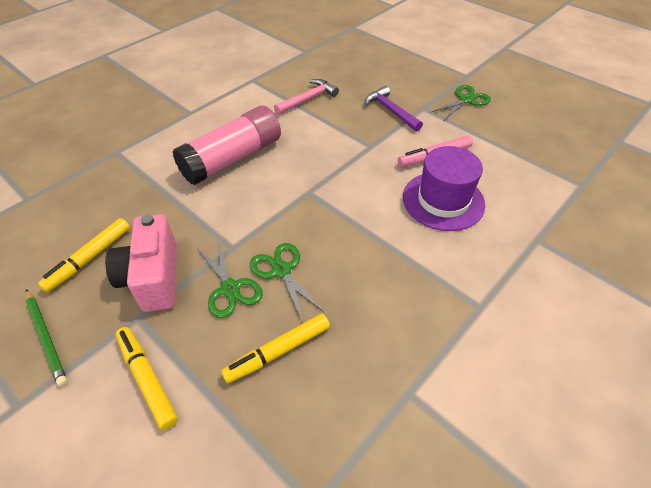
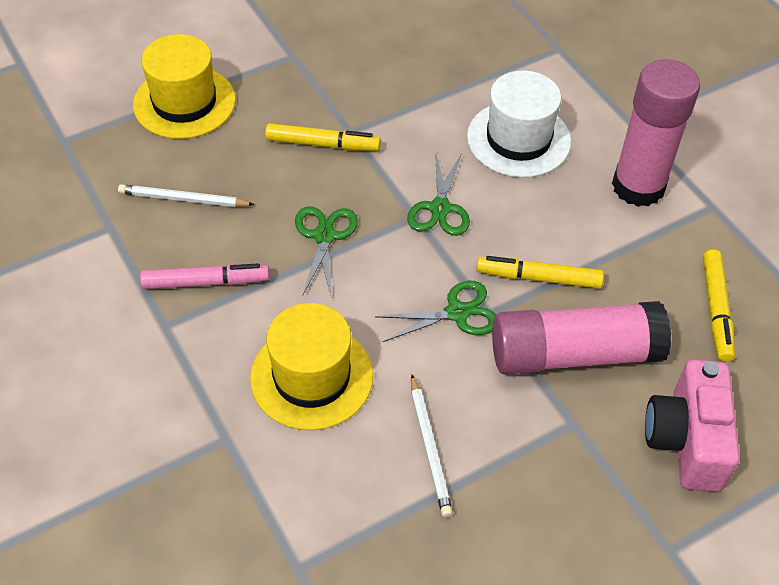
green pencil: [25,289,68,387] = 1 -> none = 0
pink glue stick: [172,106,281,185] = 1 -> [492,301,671,375] [612,59,700,207] = 2
pink hammer: [274,79,339,115] = 1 -> none = 0
purple hammer: [365,86,423,131] = 1 -> none = 0
purple hat: [403,146,485,231] = 1 -> none = 0
white hat: none = 0 -> [467,70,571,178] = 1
white pencil: none = 0 -> [118,184,255,207] [411,374,453,517] = 2
yellow hat: none = 0 -> [133,34,236,139] [250,303,373,430] = 2

